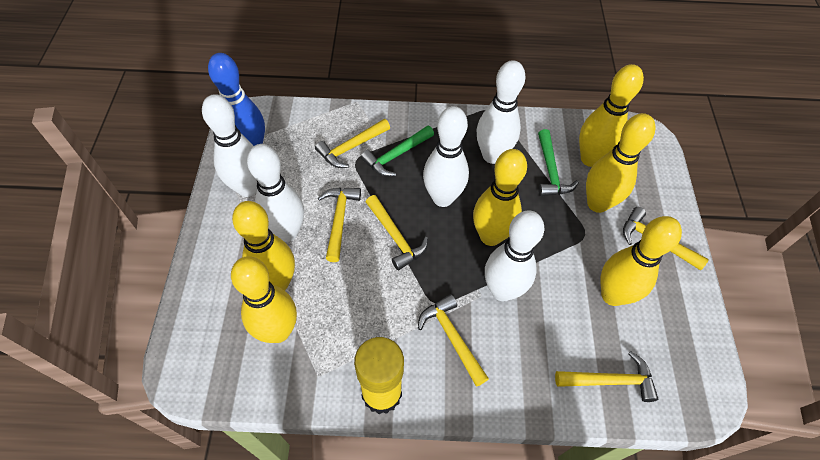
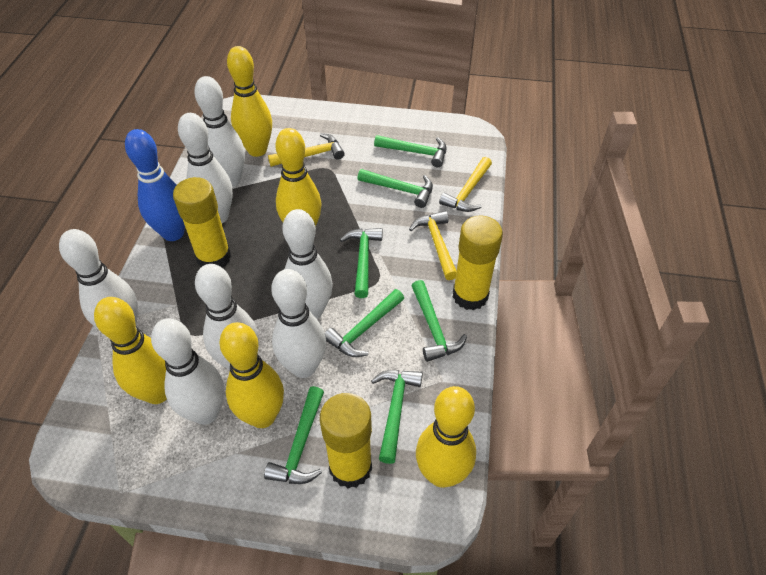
green hammer: [361,125,434,177] [538,129,579,196] = 2 -> [264,386,324,484] [324,289,404,357] [340,228,382,298] [357,169,433,208] [371,370,423,464] [374,135,446,167] [412,280,467,362] = 7
white bowling pin: [202,94,257,197] [247,144,304,242] [423,106,469,207] [477,60,526,164] [485,210,544,301] = 5 -> [59,229,138,329] [151,318,224,425] [178,113,233,223] [194,76,245,187] [195,264,258,370] [271,269,326,378] [282,209,333,319] = 7
yellow bowling pin: [231,256,297,343] [232,201,295,291] [473,149,527,246] [579,64,644,167] [586,113,656,213] [600,216,682,306] = 6 -> [94,297,167,404] [219,322,284,428] [227,46,272,157] [275,128,322,227] [416,386,476,488] = 5
yellow glue stick: [354,337,404,414] = 1 -> [173,177,231,267] [320,393,372,488] [453,215,503,310] = 3
yellow hammer: [315,119,390,168] [318,188,361,262] [366,195,428,270] [418,294,489,387] [555,351,658,402] [623,207,709,270] = 6 -> [268,133,345,167] [409,211,457,280] [439,157,492,212] = 3

